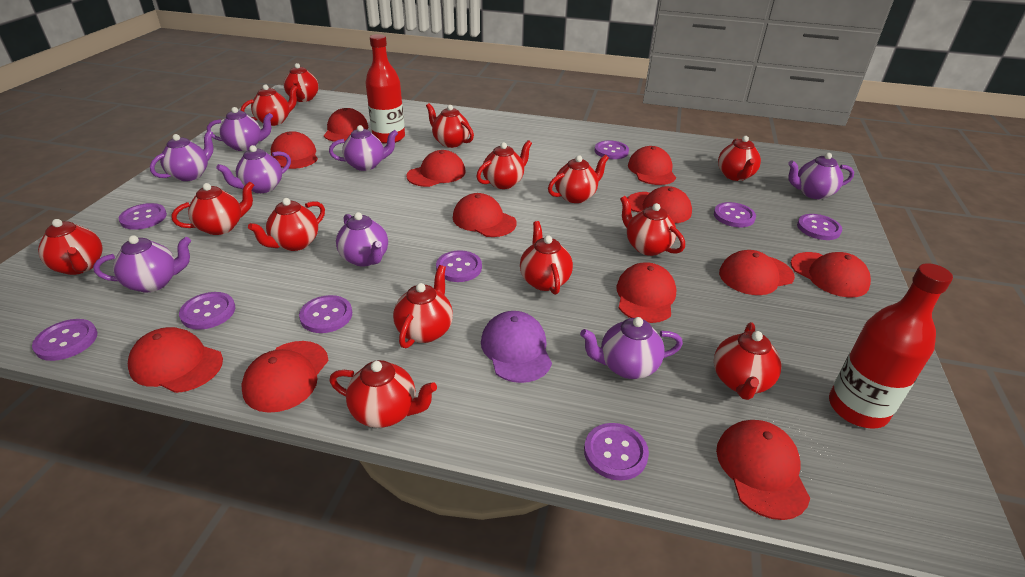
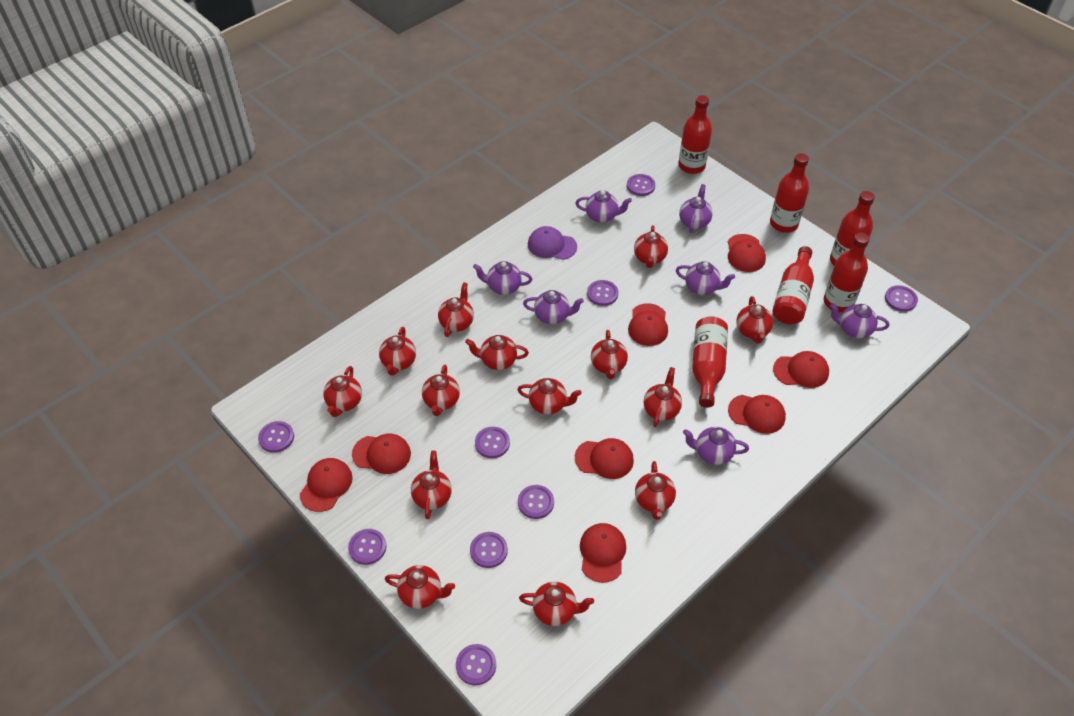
purple teapot: [93,235,191,292] [150,130,213,181] [207,107,273,151] [216,145,291,193] [329,125,398,171] [336,212,388,266] [580,317,683,379] [788,153,854,199] = 8 -> [473,261,532,295] [523,290,584,324] [575,190,632,223] [676,261,735,295] [679,184,713,233] [683,427,749,465] [830,303,889,338] = 7
red bottle: [365,34,405,144] [829,263,953,429] = 2 -> [678,95,712,174] [692,316,728,408] [770,153,809,233] [773,246,814,324] [824,233,869,313] [830,191,875,266] = 6
red cap: [128,327,223,393] [241,341,329,413] [271,131,318,169] [324,108,368,142] [406,150,466,187] [453,193,516,237] [616,262,677,323] [628,146,676,185] [628,186,692,223] [716,420,810,520] [719,250,795,295] [791,252,871,297] = 12 -> [300,458,353,512] [352,434,411,474] [575,438,634,479] [580,523,626,583] [628,303,668,346] [728,234,766,272] [728,395,786,434] [773,351,829,388] = 8

